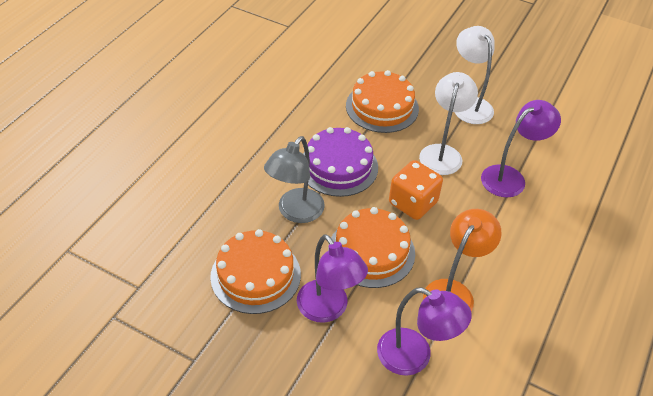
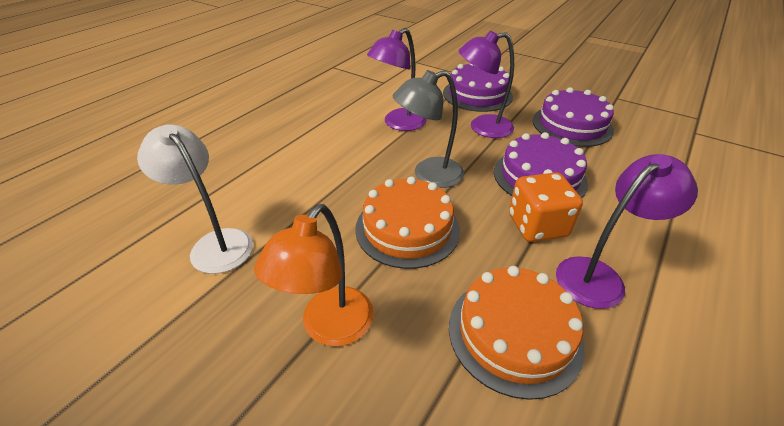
orange cake: [210,229,301,314] [328,207,415,288] [346,70,419,133] = 3 -> [355,176,460,269] [449,266,585,400] = 2
purple cake: [303,127,378,197] = 1 -> [443,63,513,112] [494,132,588,198] [532,87,614,147] = 3
white lamp: [419,72,478,175] [455,26,495,124] = 2 -> [137,124,253,274] = 1

